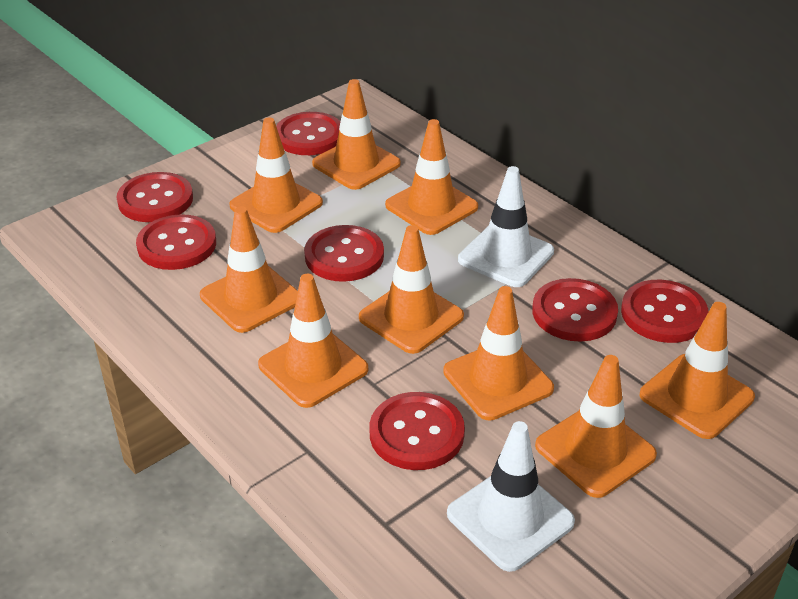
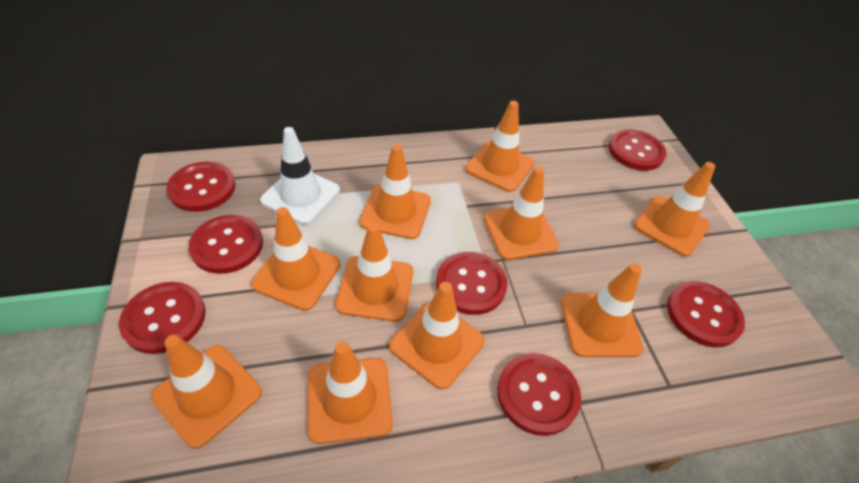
orange traffic cone: [200,206,298,333] [229,117,323,233] [258,274,368,408] [312,79,401,190] [359,225,464,354] [385,119,478,235] [443,286,554,421] [535,355,657,498] [640,302,755,439] = 9 -> [151,335,262,449] [251,207,340,311] [308,341,393,444] [335,223,413,322] [359,144,431,239] [389,282,485,389] [465,101,534,192] [484,166,559,260] [561,263,644,357] [634,162,715,257] = 10
white traffic cone: [447,421,575,572] [458,166,554,287] = 2 -> [260,127,340,225] = 1

